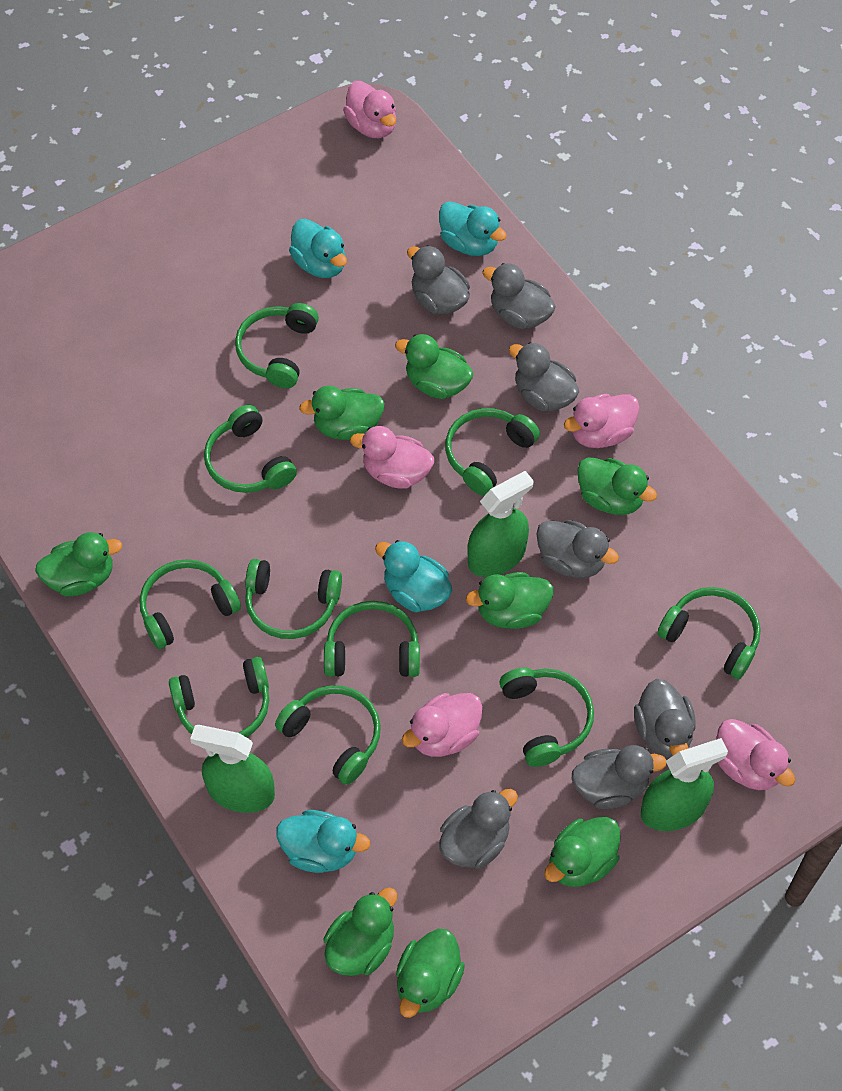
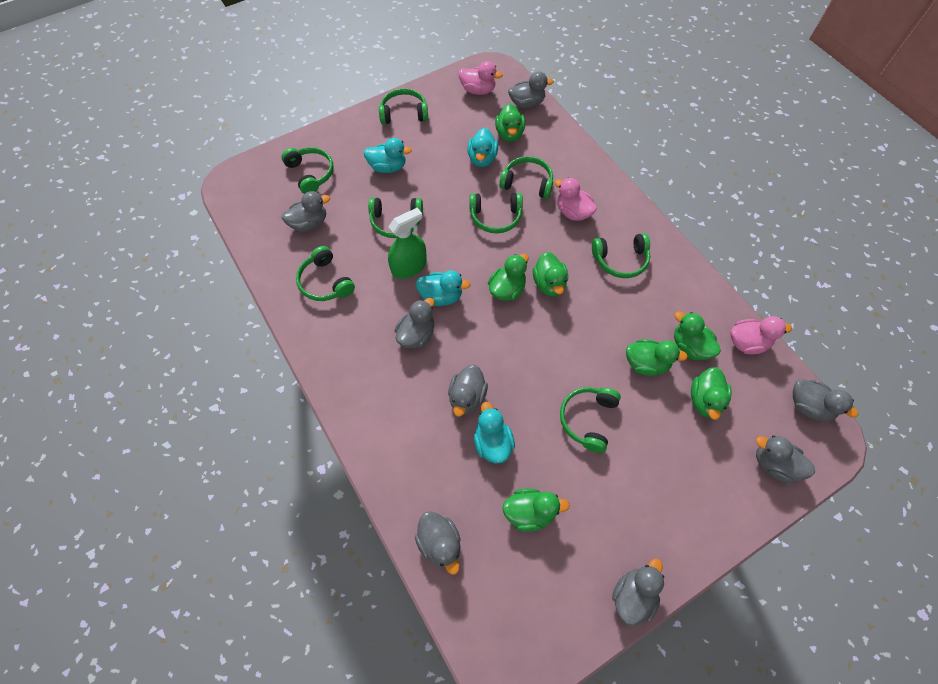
green duck: [35,532,122,596] [299,386,385,440] [323,887,397,976] [395,334,474,399] [396,929,465,1018] [466,572,553,629] [544,817,620,887] [577,457,657,515] = 8 -> [488,254,529,301] [495,103,525,142] [502,488,570,532] [533,252,568,297] [626,339,688,376] [674,311,721,360] [691,367,731,420] = 7
green headphones: [140,559,241,649] [169,657,269,737] [204,405,297,493] [235,303,319,388] [245,559,342,639] [275,685,381,785] [324,601,420,677] [445,408,540,496] [499,667,594,767] [658,587,760,679] = 10 -> [282,147,334,194] [296,246,355,301] [368,198,423,238] [379,88,428,124] [469,193,523,233] [499,156,553,199] [560,387,621,453] [592,233,650,278] = 8
green spray bottle: [190,725,275,813] [467,471,534,577] [641,738,728,831] = 3 -> [388,208,427,279] = 1
grey duck: [407,245,470,314] [439,789,518,869] [482,263,556,329] [509,342,579,412] [536,520,619,578] [572,745,666,809] [634,679,696,758] = 7 -> [282,191,330,232] [395,298,434,349] [415,511,461,575] [448,365,488,417] [508,72,554,109] [612,558,664,626] [756,435,815,484] [793,379,858,421] = 8
pink duck: [343,81,396,138] [350,426,434,488] [402,693,482,757] [564,394,639,448] [717,719,795,790] = 5 -> [459,61,503,95] [554,178,597,221] [730,316,792,354] = 3

